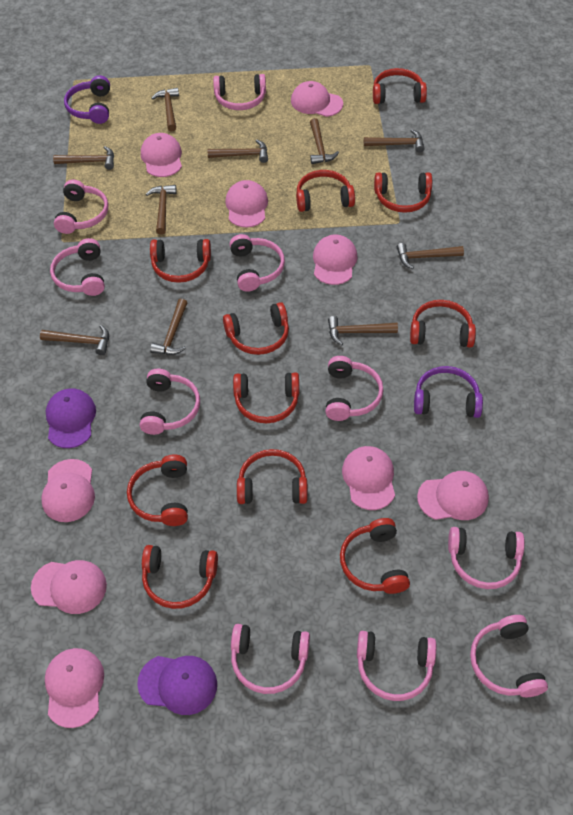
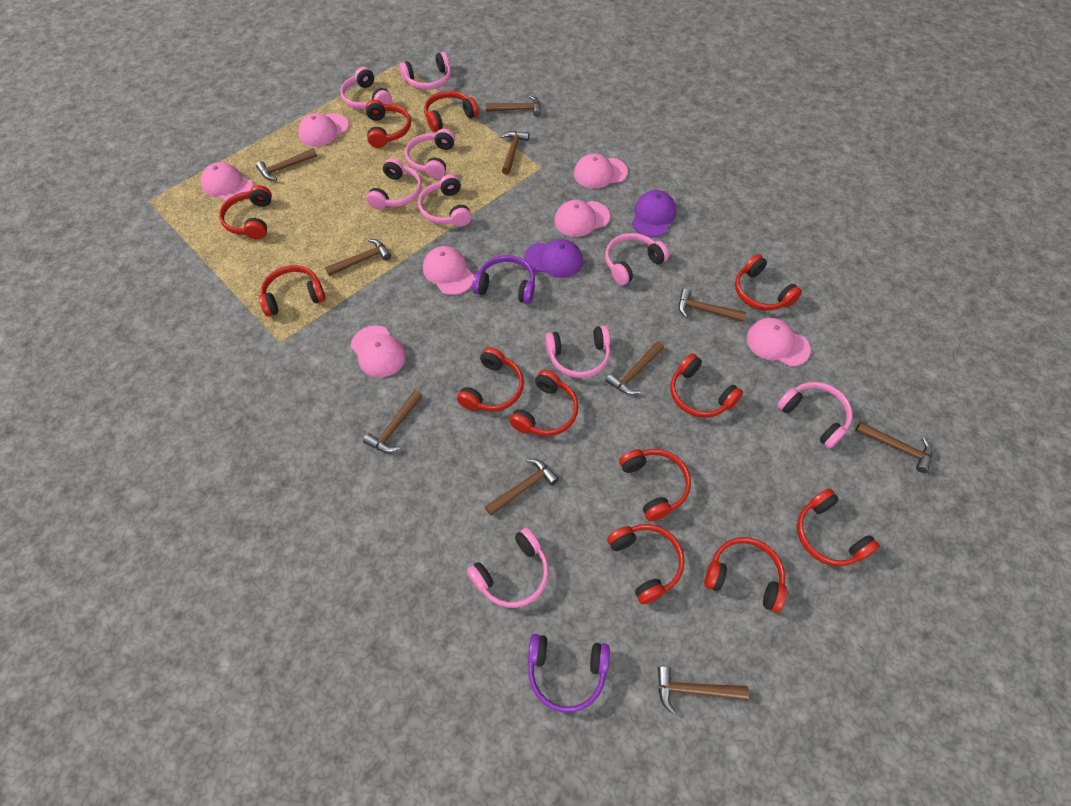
pink cap: [31,560,107,614] [41,459,95,522] [45,648,104,728] [141,133,182,177] [225,180,268,227] [291,81,343,117] [313,235,358,285] [342,446,395,510] [417,471,489,520] = 9 -> [201,162,253,201] [298,113,349,147] [351,325,406,378] [423,246,474,295] [554,200,610,237] [574,153,628,189] [747,318,811,367] = 7
pink headphones: [50,238,105,296] [54,180,108,234] [140,369,200,435] [213,74,266,110] [230,234,285,292] [231,624,310,694] [325,356,383,421] [357,631,436,701] [448,527,525,589] [470,615,548,697] = 10 -> [340,67,392,109] [366,158,422,210] [399,52,451,90] [405,129,455,179] [418,174,472,227] [467,528,549,608] [545,326,610,378] [605,233,669,285] [777,382,853,449] = 9
red headphones: [127,455,188,526] [142,545,218,609] [150,239,211,283] [223,302,289,355] [233,373,299,423] [237,449,307,504] [296,170,355,212] [340,518,410,594] [373,68,427,104] [374,172,432,213] [410,300,476,347] = 11 -> [219,185,272,240] [259,265,325,317] [366,100,411,148] [424,91,479,132] [457,347,524,411] [509,370,578,436] [607,524,684,605] [619,449,691,521] [670,353,743,418] [704,537,787,613] [735,254,802,311] [797,488,880,567] = 12

